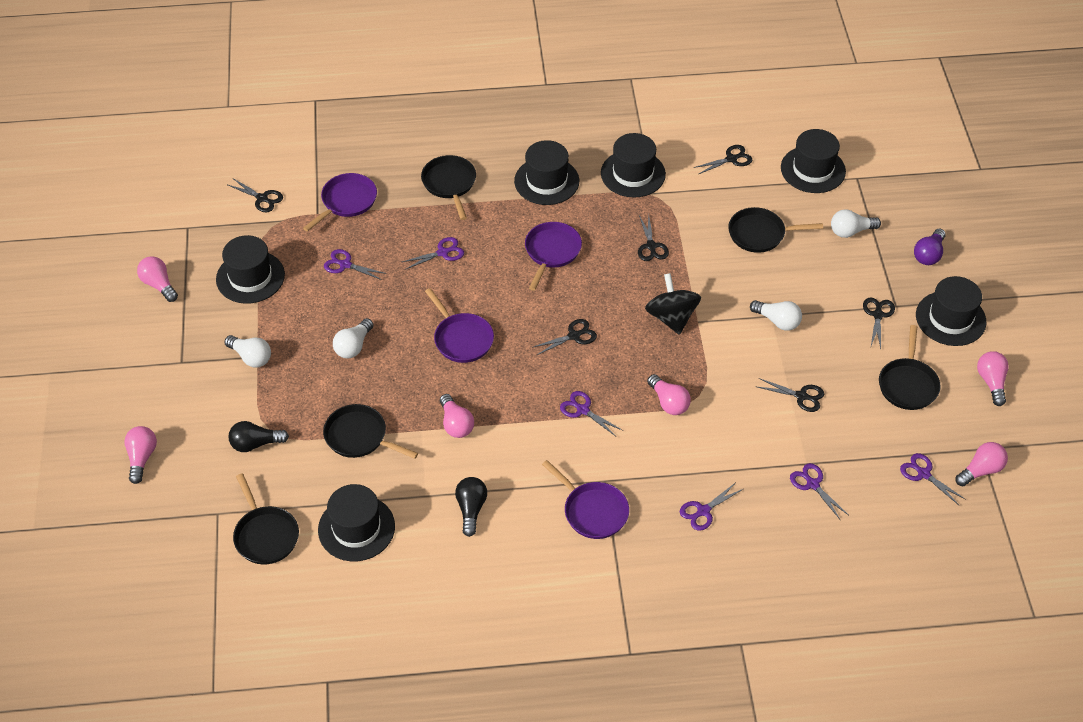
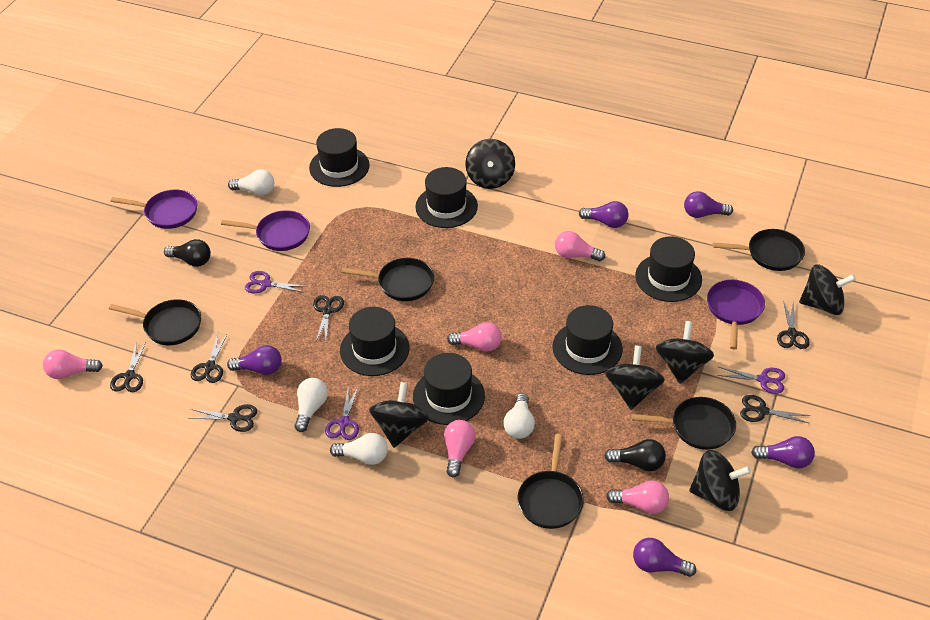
black spinning top: [645,273,701,335] = 1 -> [369,382,429,448] [465,139,515,189] [605,345,665,410] [656,321,714,384] [689,450,751,511] [799,264,856,315] = 6
pink light bulb: [124,426,157,484] [137,256,178,302] [440,394,474,438] [647,374,691,415] [955,442,1008,486] [977,351,1009,406] = 6 -> [43,350,103,379] [444,420,475,477] [447,322,502,352] [555,231,605,261] [606,481,669,514] = 5
purple light bulb: [914,229,946,265] = 1 -> [227,345,282,375] [579,201,629,228] [633,538,696,577] [684,191,733,218] [751,436,815,469] = 5
purple pan: [303,173,377,232] [425,288,494,363] [525,222,582,291] [542,460,629,539] = 4 -> [111,189,197,229] [221,210,310,251] [707,280,765,350] = 3
purple scissors: [324,249,387,280] [402,237,464,270] [560,391,623,437] [680,482,743,531] [790,463,848,519] [900,453,966,506] = 6 -> [245,271,306,293] [325,387,359,440] [717,367,785,394] = 3

